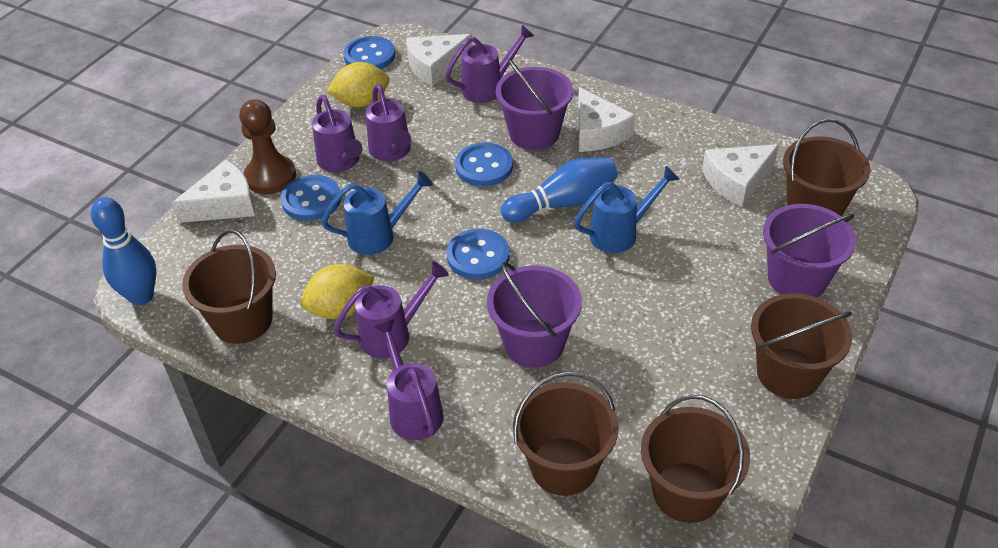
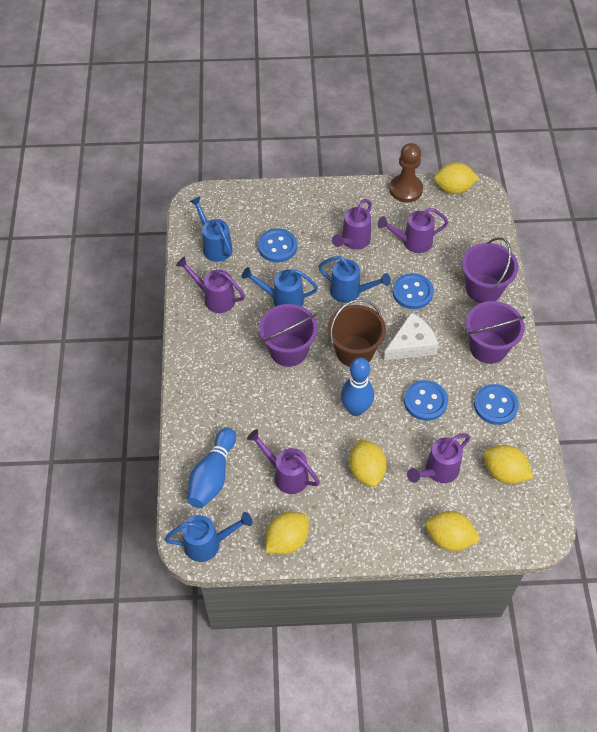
blue watering can: [322,171,433,255] [574,166,680,253] = 2 -> [164,512,253,562] [189,197,233,262] [242,267,318,307] [318,256,391,303] = 4
brown bucket: [182,229,276,344] [513,371,619,496] [641,395,750,523] [751,293,852,399] [783,119,871,217] = 5 -> [328,299,386,367] = 1
white cheese: [172,160,255,223] [406,34,472,87] [578,87,635,152] [702,144,779,207] = 4 -> [384,312,439,360] = 1
yellow lemon: [301,264,374,319] [326,62,390,107] = 2 -> [266,512,309,555] [349,439,387,487] [425,511,480,551] [434,162,479,194] [483,445,533,484] = 5

